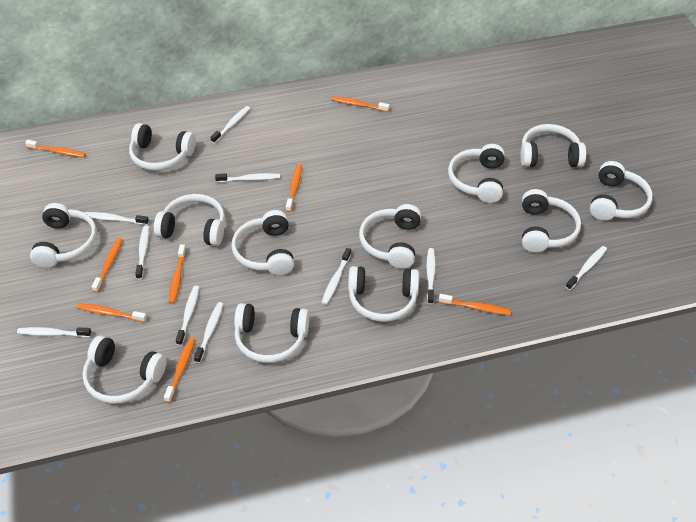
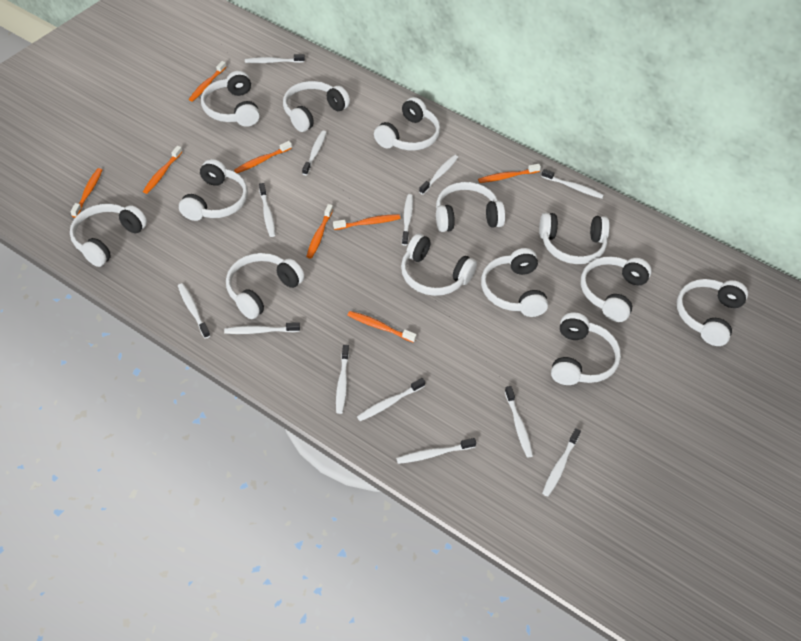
white headphones: [30,203,97,268] [83,335,166,404] [129,123,196,171] [154,194,225,246] [232,210,294,275] [234,303,310,363] [348,266,419,322] [359,204,421,269] [448,144,505,203] [520,124,586,167] [522,189,581,253] [590,161,653,221] = 12 -> [70,204,147,267] [179,159,248,221] [201,71,260,127] [226,253,305,319] [283,81,350,132] [374,97,440,151] [401,233,477,296] [436,182,505,232] [481,248,548,317] [539,213,610,264] [551,312,621,385] [581,256,652,322] [677,279,748,346] = 13
white toothbrush: [17,327,92,337] [84,212,149,225] [135,225,149,279] [176,285,199,346] [194,302,223,363] [211,106,250,143] [215,173,280,182] [321,248,351,305] [426,248,436,305] [566,246,607,290] = 10 -> [178,283,210,339] [224,322,300,334] [245,54,305,63] [259,183,275,237] [302,131,327,176] [336,345,349,414] [357,378,425,421] [396,438,476,464] [402,194,413,246] [419,155,458,195] [505,386,533,458] [541,169,604,199] [542,428,581,497] = 13

